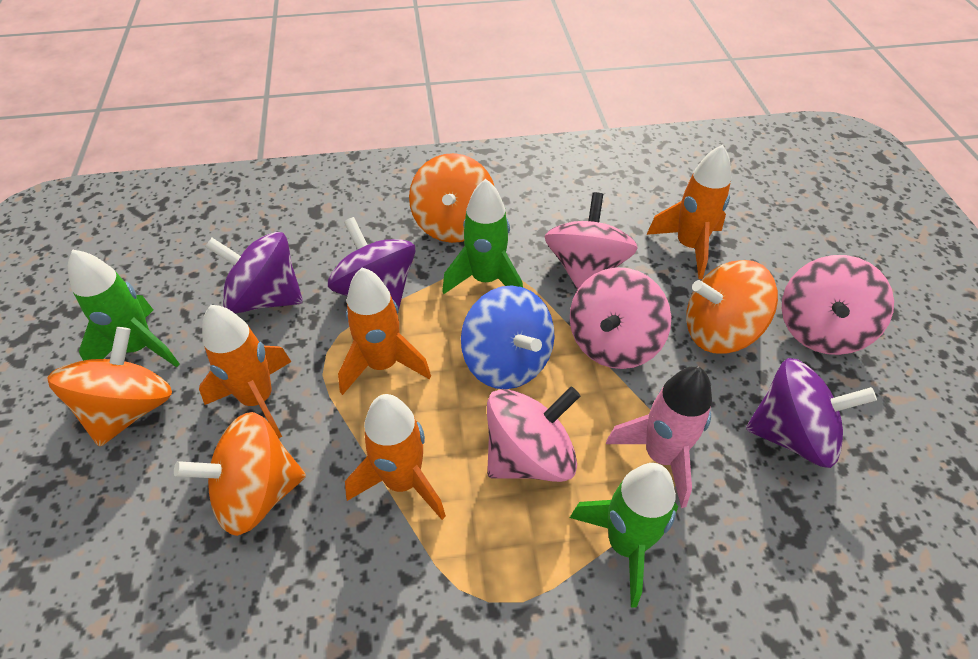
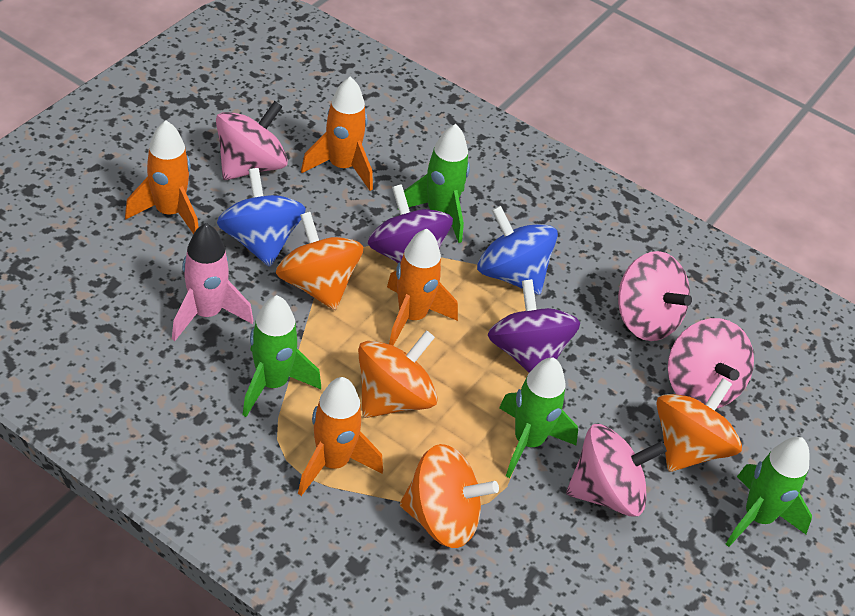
blue spinning top: [461,285,555,389] = 1 -> [217,168,306,267] [477,206,558,295] = 2
green rocket: [68,249,180,367] [442,179,523,294] [570,463,678,608] = 3 -> [243,295,321,417] [404,124,470,243] [499,357,578,478] [726,437,812,547] = 4
purple spinning top: [205,232,303,313] [328,217,416,314] [746,358,877,468] = 3 -> [368,184,453,263] [488,279,580,372] = 2

